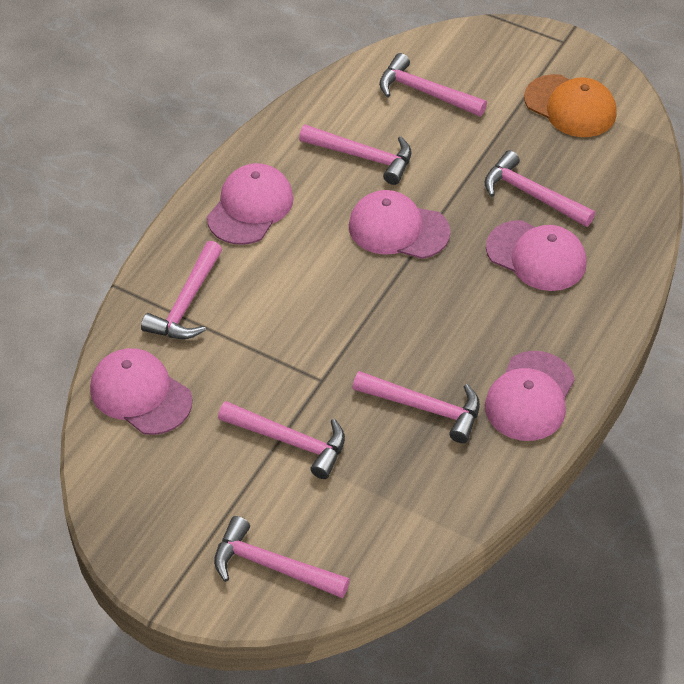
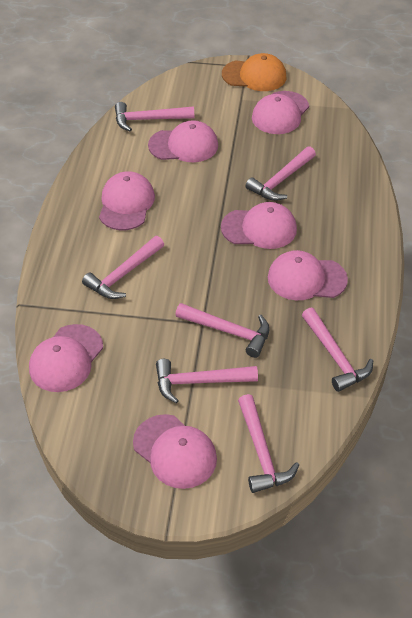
pink cap: [90,348,192,435] [207,163,294,245] [349,190,450,259] [485,351,575,441] [486,220,587,291] = 5 -> [29,324,103,392] [99,171,155,230] [133,414,217,489] [148,120,218,162] [221,202,297,249] [252,91,309,134] [268,250,348,300] = 7

